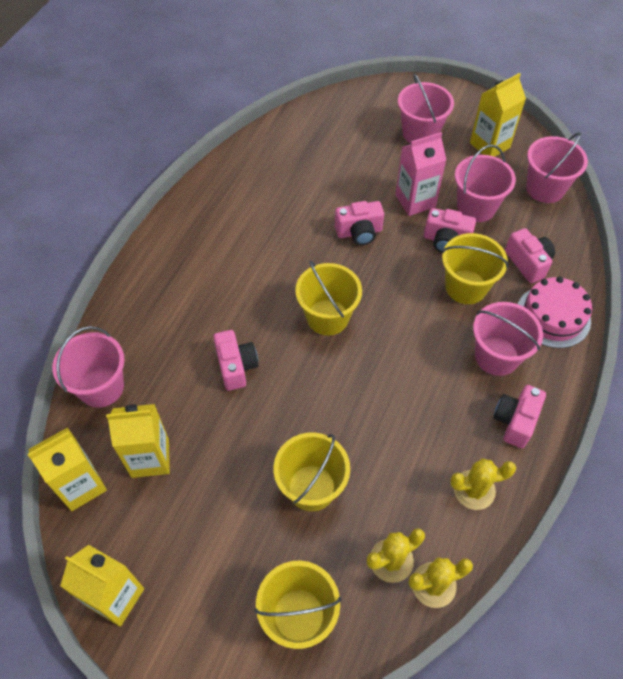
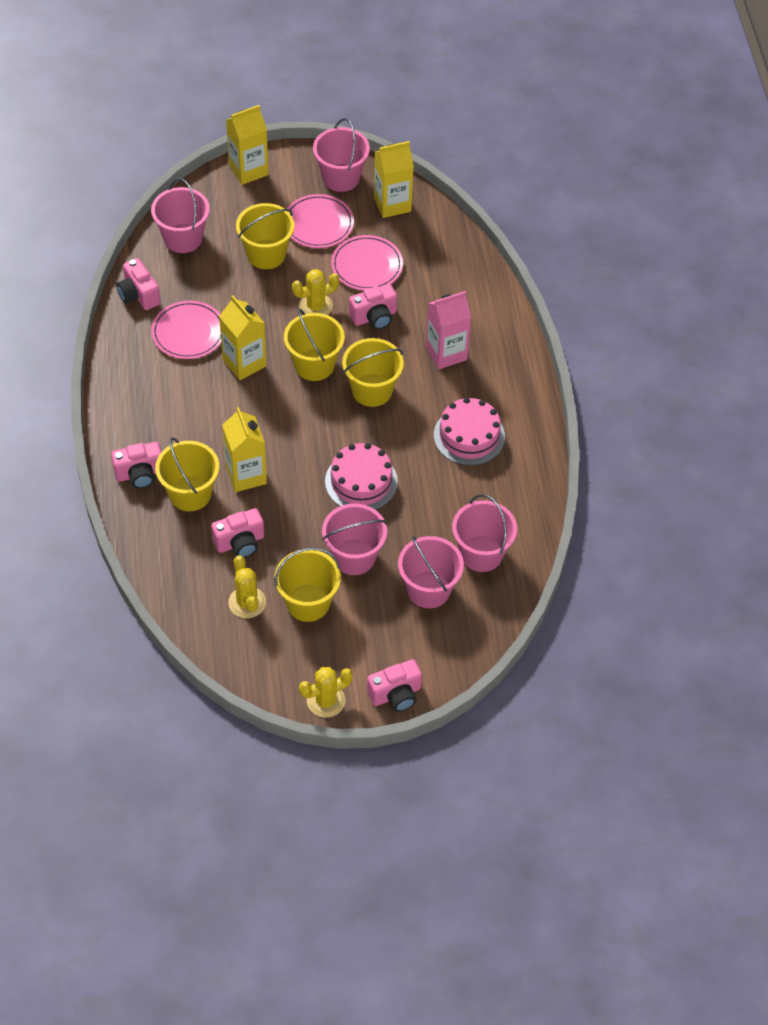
pink cake: [518,276,592,348] = 1 -> [325,443,398,510] [434,397,505,466] = 2
pink plate: none = 0 -> [151,301,221,359] [287,194,354,248] [331,235,403,290] = 3
yellow bucket: [254,561,341,649] [273,432,350,512] [295,261,362,336] [442,233,509,304] = 4 -> [155,437,219,511] [236,203,294,269] [275,547,341,622] [284,309,345,381] [342,338,404,407] = 5

